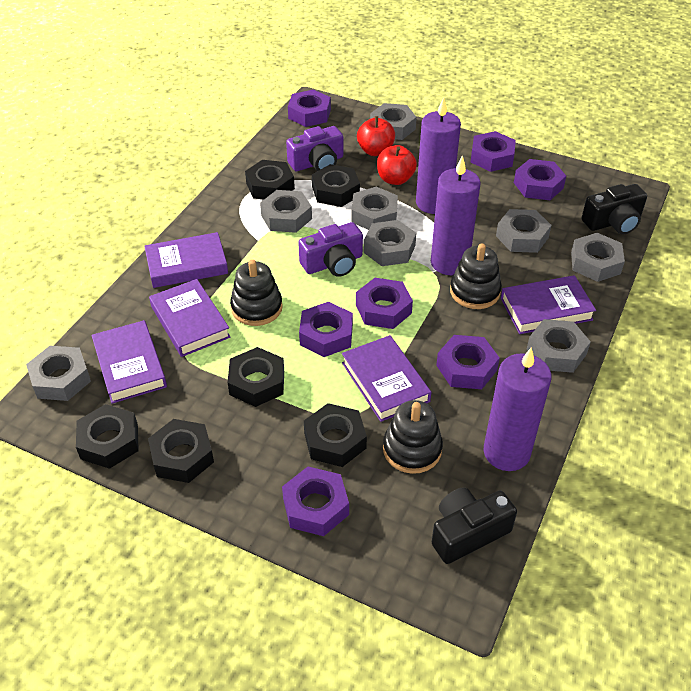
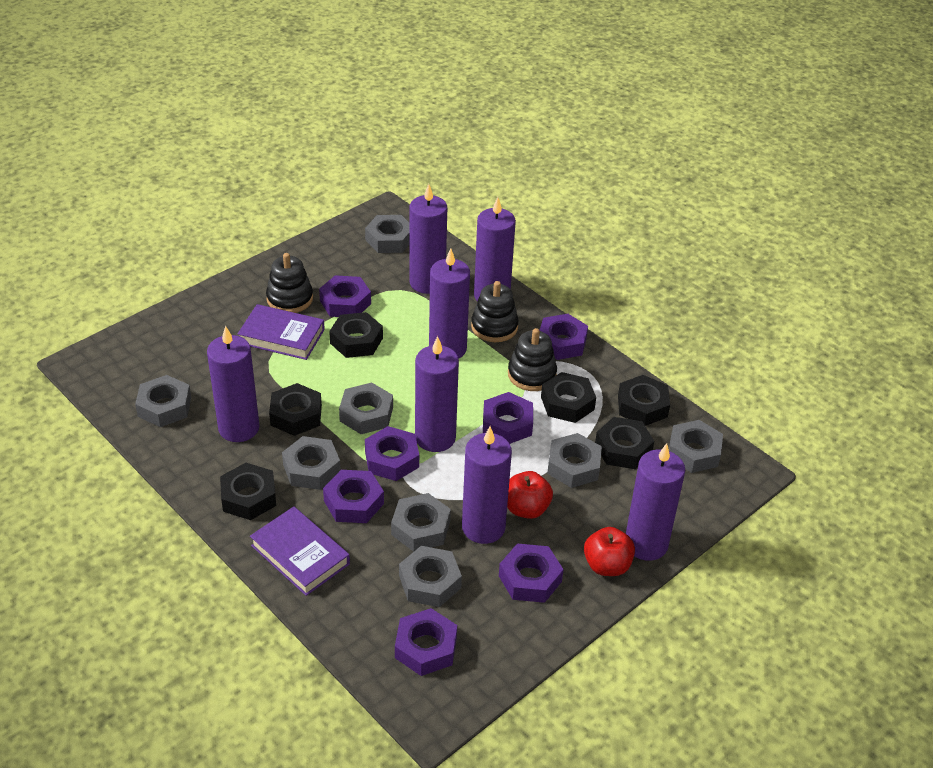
black camera: [432,487,517,564] [582,184,647,235] = 2 -> none = 0
purple book: [91,320,167,404] [144,232,228,288] [149,279,231,357] [342,335,431,422] [501,275,596,334] = 5 -> [237,304,325,360] [250,506,350,596] = 2
purple camera: [286,126,343,171] [298,222,363,277] = 2 -> none = 0
purple candle: [416,97,461,214] [431,155,481,275] [483,348,551,471] = 3 -> [207,326,260,442] [410,184,447,294] [415,336,459,452] [429,248,470,359] [462,426,512,544] [474,197,516,301] [626,443,685,561] = 7

